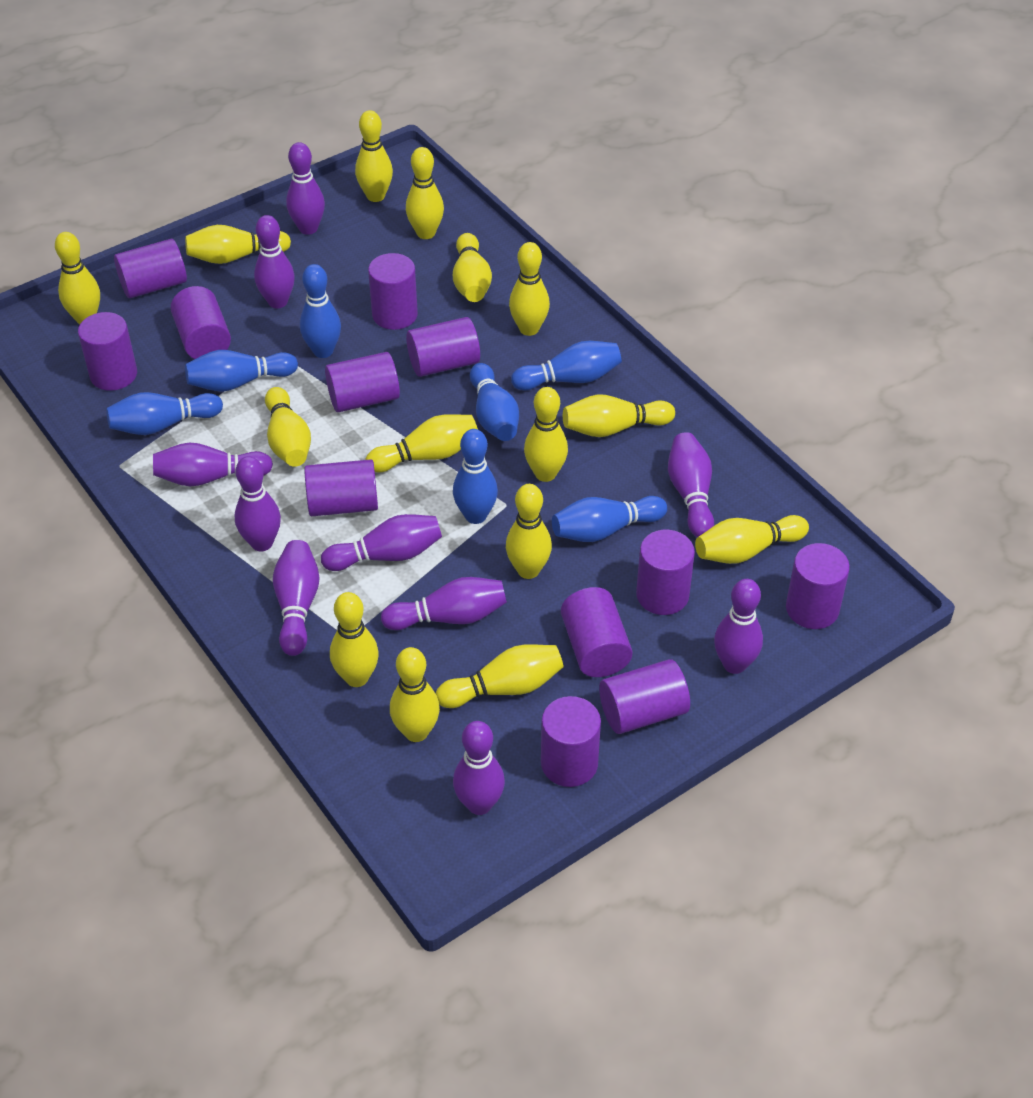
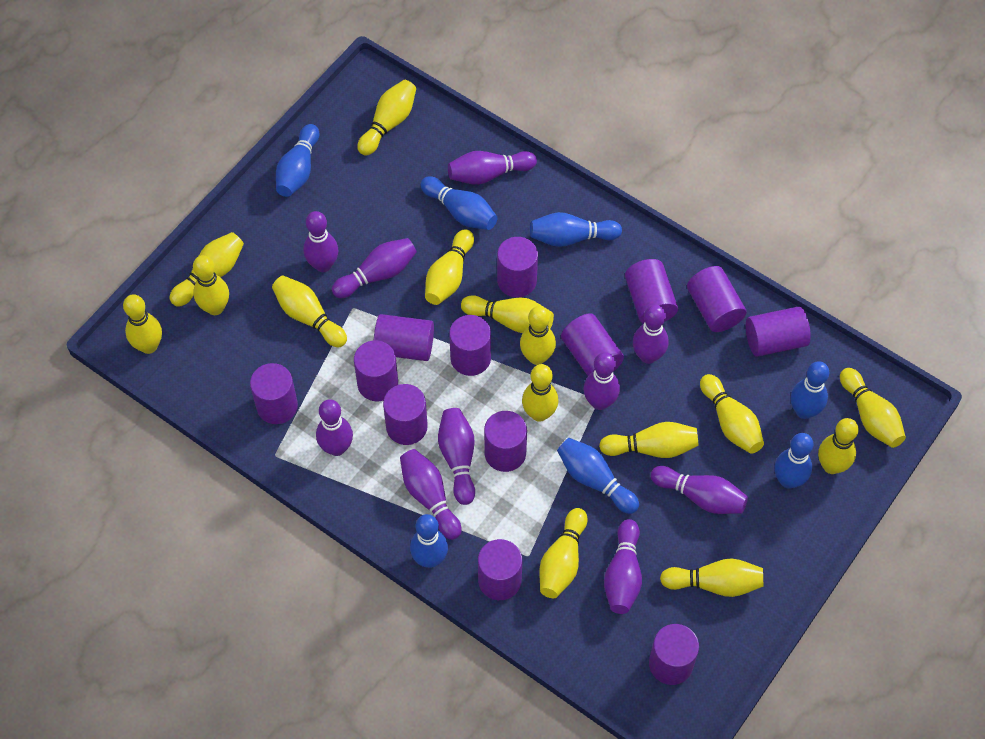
purple cylinder: [78,312,137,391] [114,239,187,298] [171,286,231,359] [304,459,378,516] [325,352,400,412] [368,253,418,330] [406,317,480,377] [541,696,601,787] [561,587,633,677] [599,659,690,734] [636,530,695,615] [786,543,850,629] = 12 -> [250,363,298,424] [354,340,398,401] [374,314,434,361] [383,384,428,445] [449,315,491,376] [478,539,522,600] [484,411,527,472] [497,237,538,297] [561,313,624,376] [625,259,678,324] [649,624,699,685] [687,266,747,332] [746,306,811,357] = 13

